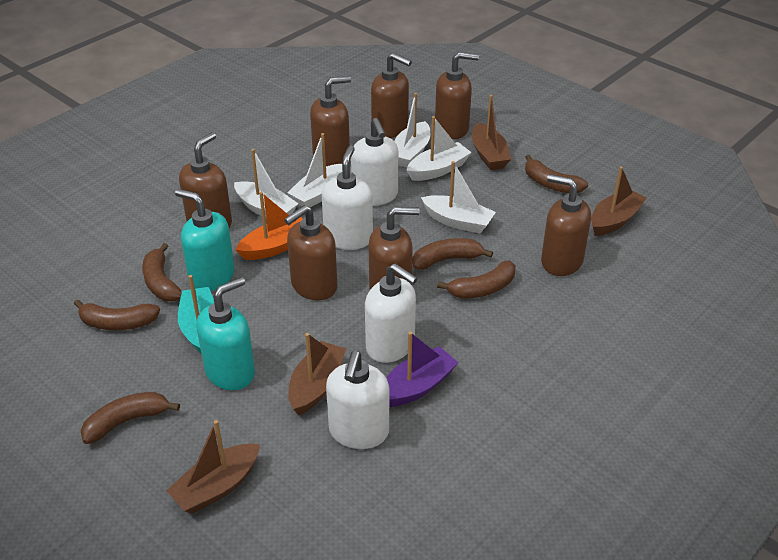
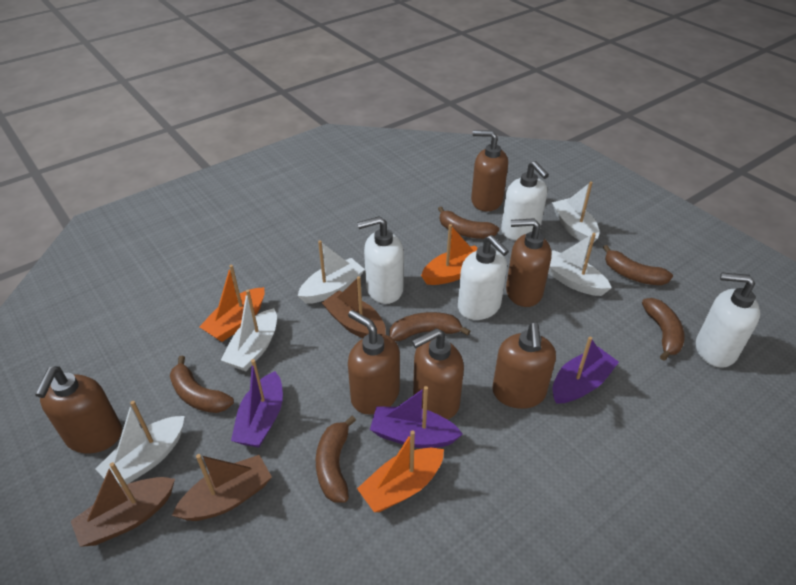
brown boat: [166,420,260,514] [288,333,346,415] [472,95,511,170] [591,166,647,236] = 4 -> [71,462,175,547] [172,454,272,521] [322,276,386,338] = 3
brown soap dispenser: [179,132,232,227] [284,205,337,300] [310,76,351,166] [368,207,420,290] [371,53,412,138] [435,52,479,139] [541,174,591,276] = 7 -> [35,366,122,454] [348,310,400,415] [412,328,464,419] [471,130,508,211] [492,323,556,409] [506,218,551,307] = 6
orange boat: [235,192,303,260] = 1 -> [199,265,265,342] [357,430,444,512] [421,224,478,285] = 3
purple boat: [386,331,459,407] = 1 -> [231,359,283,448] [370,386,463,448] [553,337,619,403] = 3
turquoise boat: [178,275,214,353] = 1 -> none = 0
turquoise soap dispenser: [175,189,235,291] [196,277,255,390] = 2 -> none = 0

